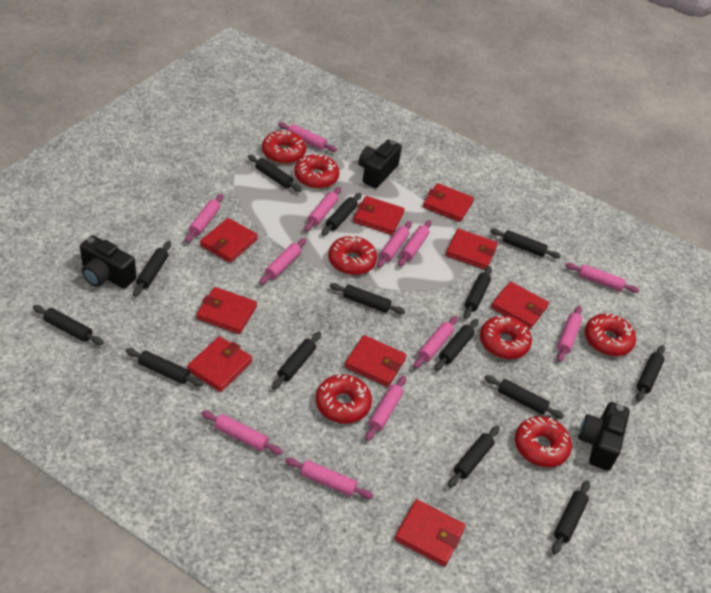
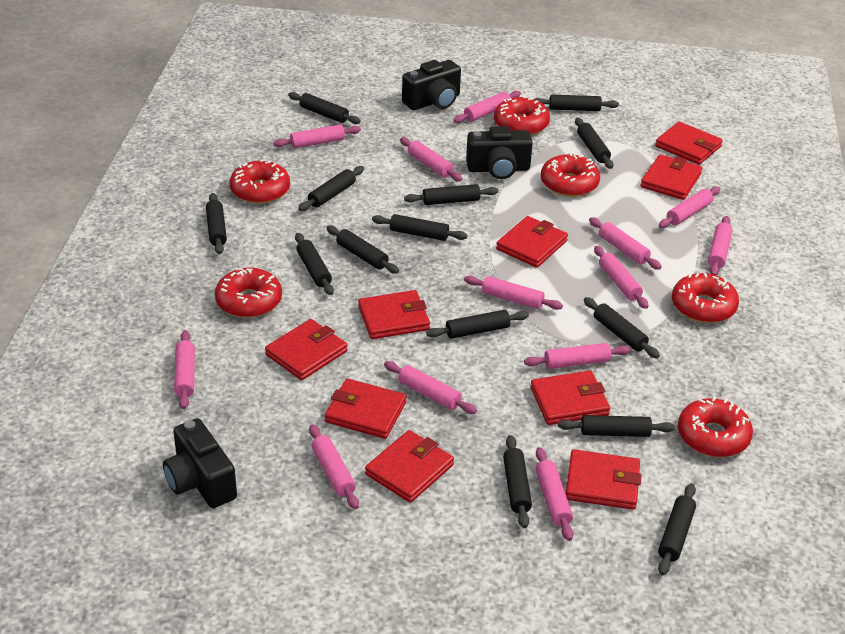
pink rolling pin: [185,194,223,242] [201,411,283,455] [259,238,306,285] [278,122,337,152] [285,458,374,499] [304,187,341,231] [365,376,406,441] [377,221,412,268] [398,220,432,267] [414,316,458,369] [557,306,582,362] [565,263,639,293] = 12 -> [174,330,195,409] [273,125,361,148] [309,424,359,509] [384,361,477,414] [400,137,462,182] [453,91,521,123] [464,276,563,310] [524,343,631,369] [536,447,573,541] [589,217,662,270] [594,246,648,309] [659,186,720,228] [708,216,733,275] = 13
red donut: [262,130,306,164] [294,153,339,189] [316,374,372,424] [328,235,377,275] [480,316,532,359] [515,416,572,467] [585,313,636,356] = 7 -> [215,268,282,318] [230,159,290,204] [494,96,550,135] [541,153,600,197] [672,273,739,323] [678,396,753,457] = 6

